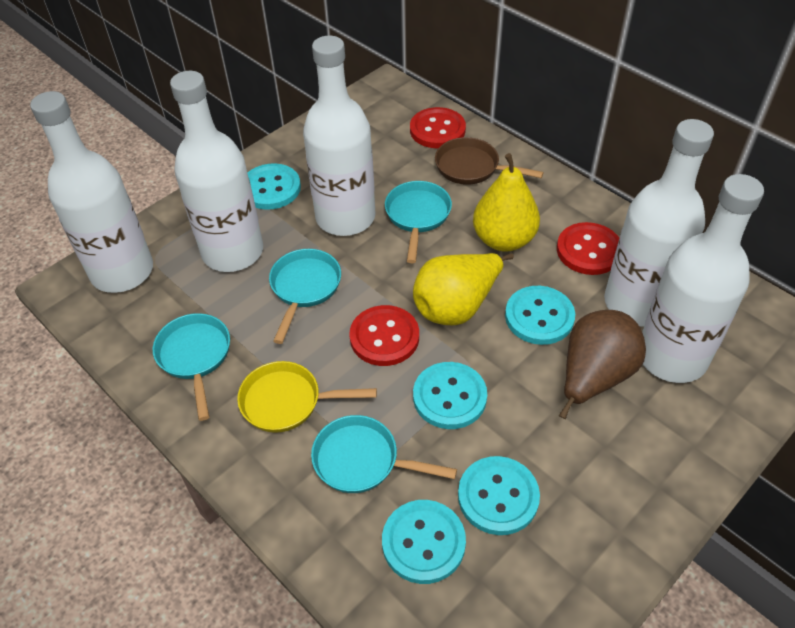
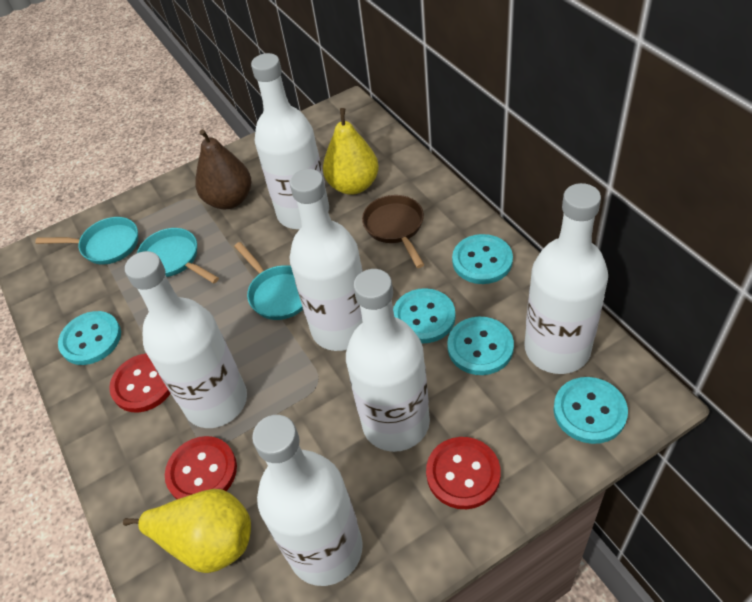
turquoise pan: [153,313,230,421] [269,249,341,344] [311,415,457,493] [385,181,452,263] = 4 -> [35,217,138,265] [137,228,219,283] [234,242,303,320] = 3
white bottle: [30,91,153,293] [170,71,263,272] [303,36,376,236] [604,119,714,327] [642,174,764,383] = 5 -> [125,251,247,428] [251,53,329,229] [252,415,363,586] [289,169,363,351] [346,269,430,452] [525,183,608,374] = 6
yellow pan: [237,361,377,433] = 1 -> none = 0

